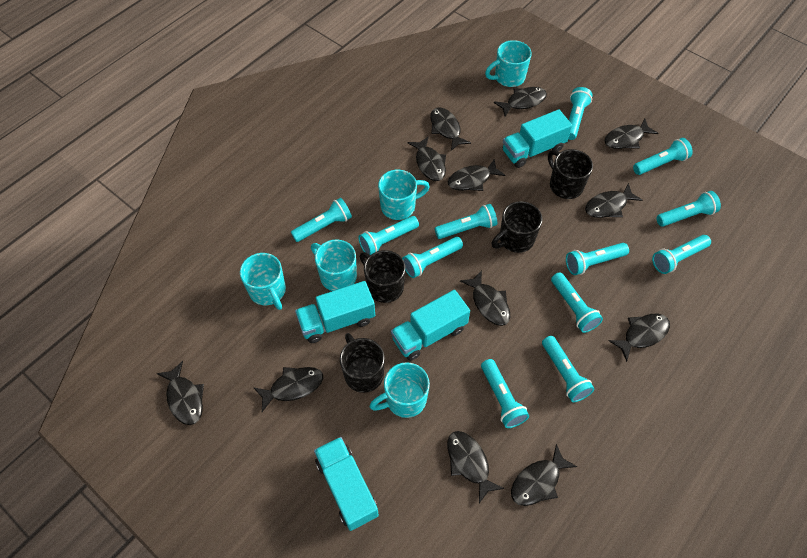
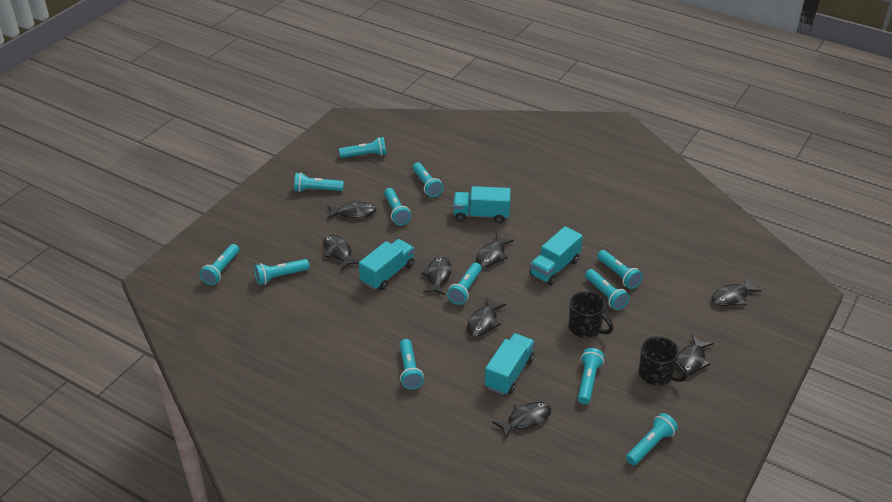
black fish: [156,361,204,425] [253,367,323,412] [408,136,446,181] [430,107,471,151] [447,431,504,503] [448,159,506,191] [460,270,510,326] [494,87,547,117] [511,444,578,506] [585,183,642,218] [605,119,658,149] [609,313,670,362] = 12 -> [323,235,360,270] [327,200,377,219] [421,257,452,295] [467,298,506,337] [476,234,514,267] [492,402,551,439] [675,335,714,376] [712,278,762,306] = 8
black mug: [340,333,385,393] [360,250,405,303] [492,201,542,253] [548,149,593,199] = 4 -> [569,291,614,338] [639,336,688,386] = 2
turquoise mug: [240,253,286,310] [311,239,357,291] [369,362,430,418] [378,170,430,220] [485,40,532,87] = 5 -> none = 0

